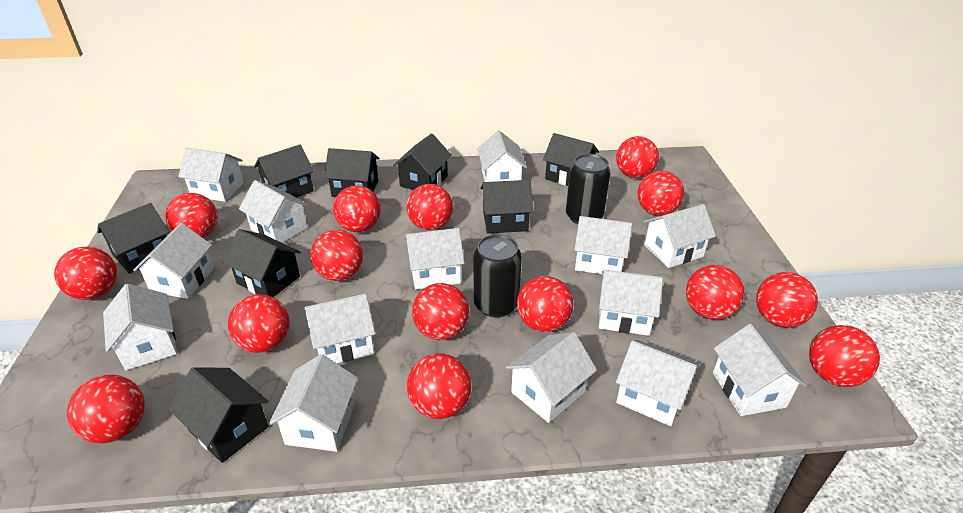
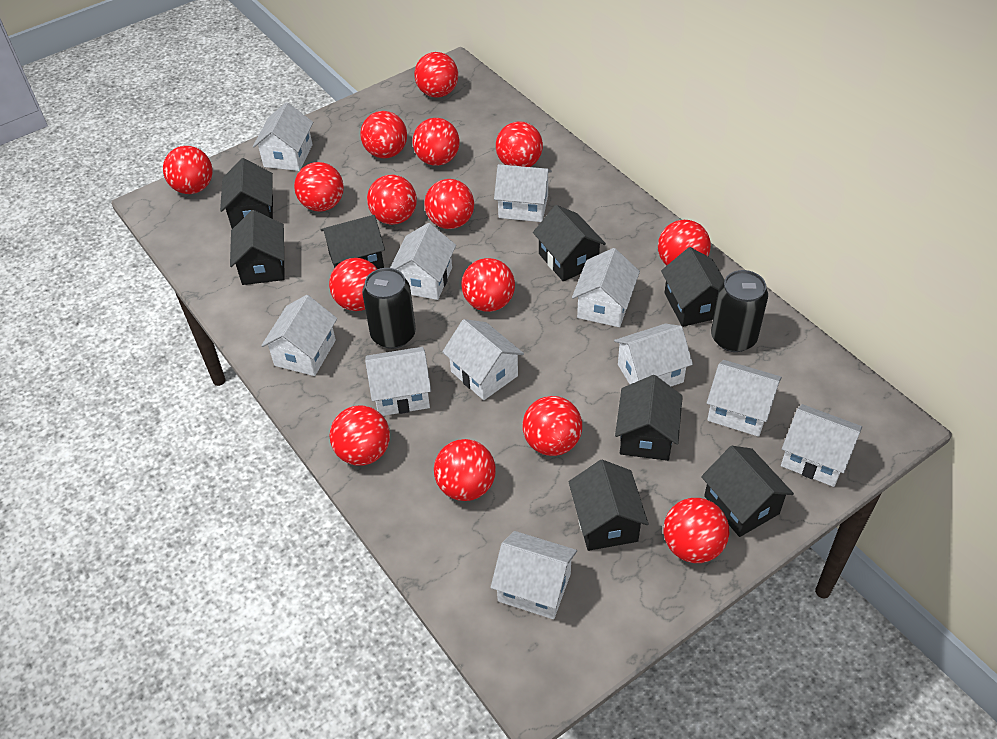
white house: [103,283,177,370] [133,223,214,299] [178,148,244,202] [239,180,308,243] [269,354,358,452] [305,294,375,363] [405,228,465,289] [477,130,527,182] [506,332,597,423] [574,216,632,274] [599,270,663,336] [616,340,699,426] [644,204,716,268] [713,324,807,416] = 14 -> [253,102,313,171] [261,295,337,376] [365,347,431,416] [390,223,456,300] [442,319,524,400] [491,531,577,619] [494,164,552,222] [572,248,640,327] [614,324,693,386] [707,360,782,437] [781,404,862,487] = 11

